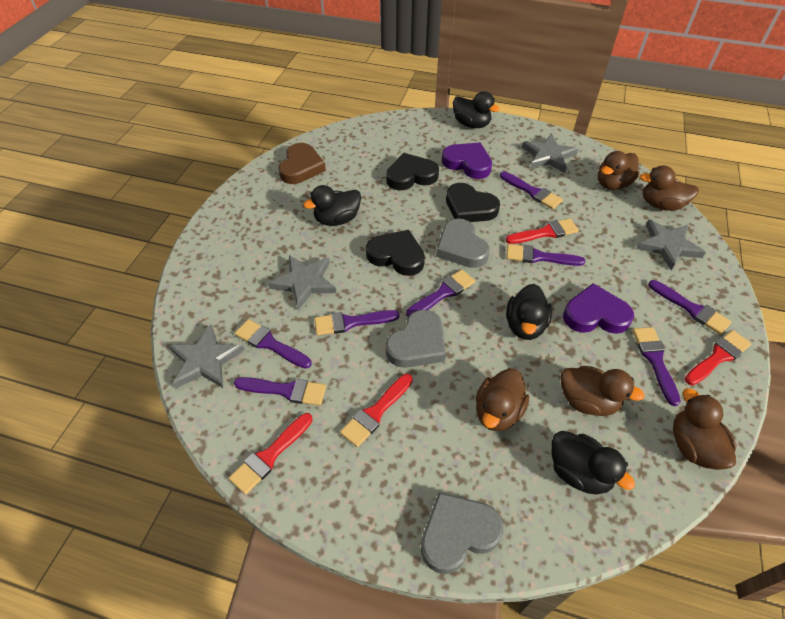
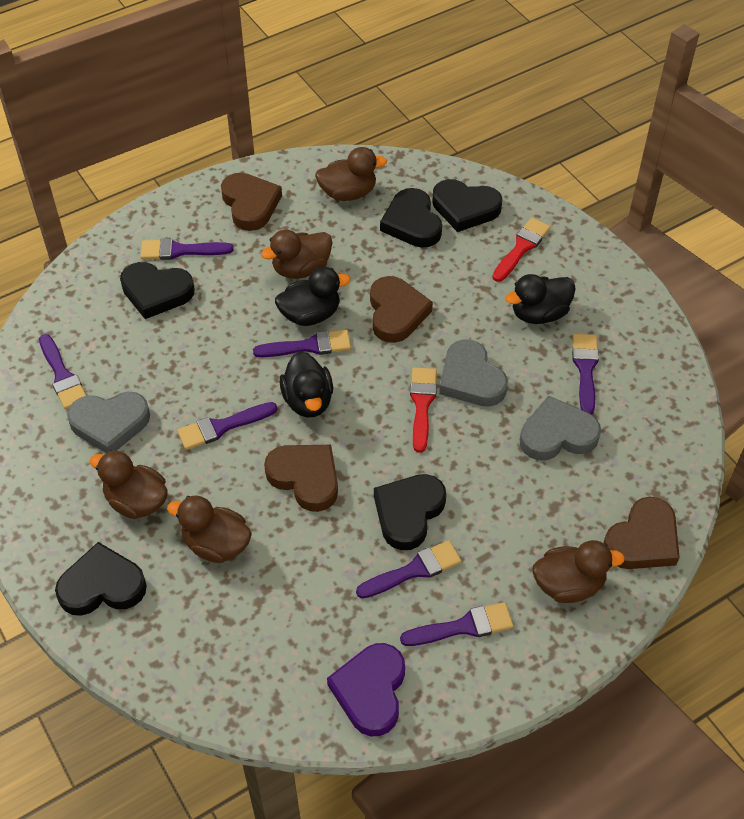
black duck: [303,185,361,226] [453,91,500,128] [506,284,552,340] [552,431,635,495] = 4 -> [275,267,350,326] [280,351,333,417] [505,274,576,324] = 3
black heart: [366,230,425,276] [386,153,439,190] [446,183,500,222] = 3 -> [55,542,147,616] [120,262,195,319] [374,474,446,550] [380,188,442,248] [432,179,502,232] = 5
brown heart: [279,143,326,184] = 1 -> [221,173,282,231] [264,445,338,512] [370,276,433,343] [604,497,680,569] = 4
grey star: [169,324,245,389] [268,255,336,310] [522,134,578,173] [636,219,706,270] = 4 -> none = 0
purple brush: [234,377,326,406] [235,319,312,369] [314,310,399,335] [406,270,475,317] [500,171,563,209] [506,244,585,266] [632,327,681,406] [648,280,732,335] = 8 -> [39,334,87,410] [141,238,234,260] [177,402,277,450] [253,330,351,357] [356,540,462,599] [400,602,514,646] [572,334,599,415] = 7
purple heart: [442,142,492,179] [563,283,634,334] = 2 -> [327,643,405,736] = 1
red brush: [229,413,313,495] [340,374,413,447] [506,219,579,244] [685,330,751,385] = 4 -> [410,367,437,453] [492,218,551,282] = 2

